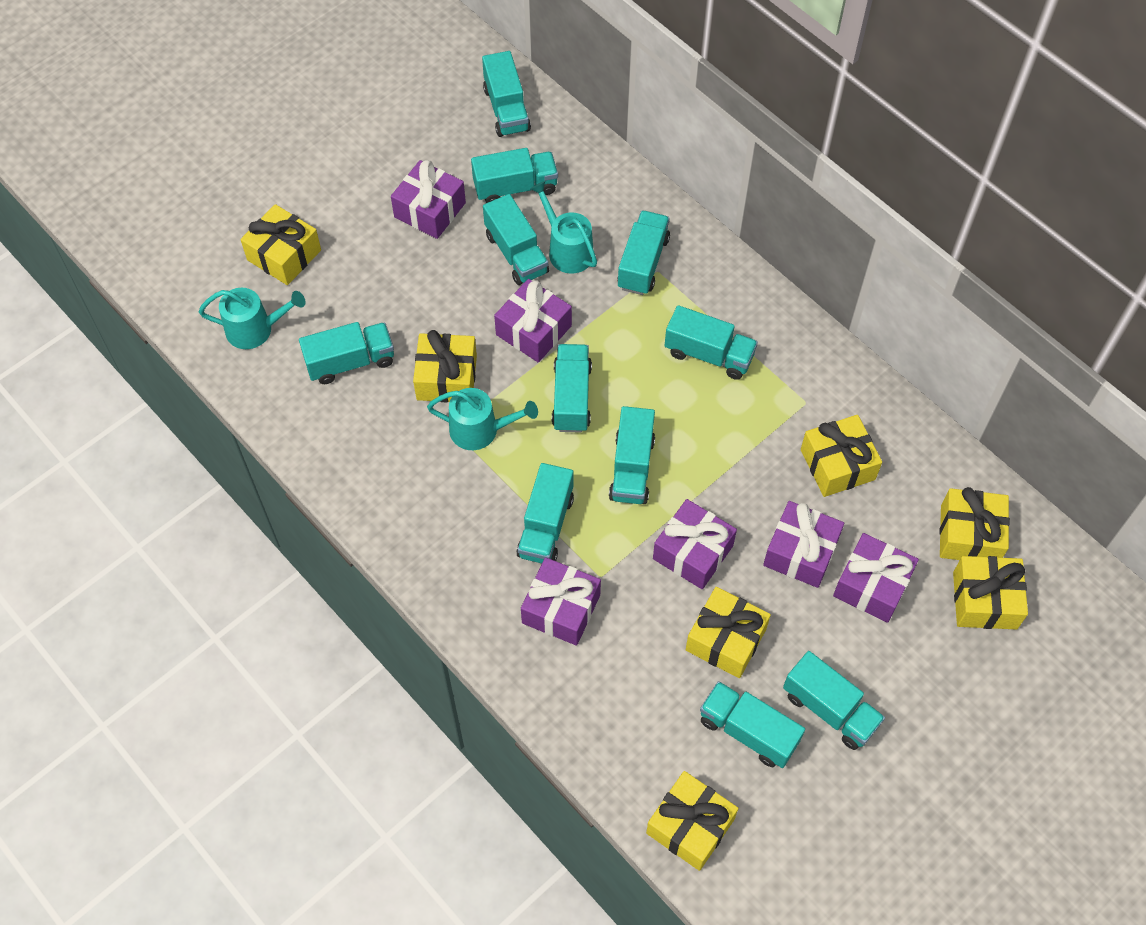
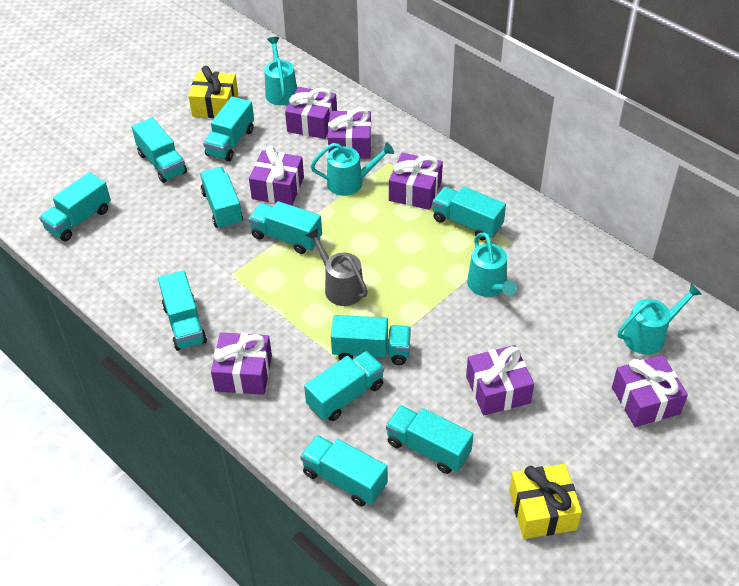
grey watering can: none = 0 -> [306,228,368,306] = 1
purple gift: [391,160,466,239] [494,279,572,362] [521,557,601,646] [653,499,737,589] [763,501,844,588] [833,533,919,623] = 6 -> [211,332,272,395] [249,146,304,205] [285,87,337,139] [328,108,371,159] [389,153,443,210] [466,345,534,415] [612,355,688,427] = 7
turquoise watering can: [199,288,306,349] [427,388,538,450] [530,181,597,274] = 3 -> [265,37,297,105] [311,142,394,196] [467,233,517,297] [618,283,702,355] = 4
yellow gift: [240,204,321,285] [413,330,477,402] [646,771,738,871] [686,587,771,678] [801,415,882,497] [939,487,1010,560] [953,556,1028,629] = 7 -> [188,66,238,118] [509,464,582,539] = 2

